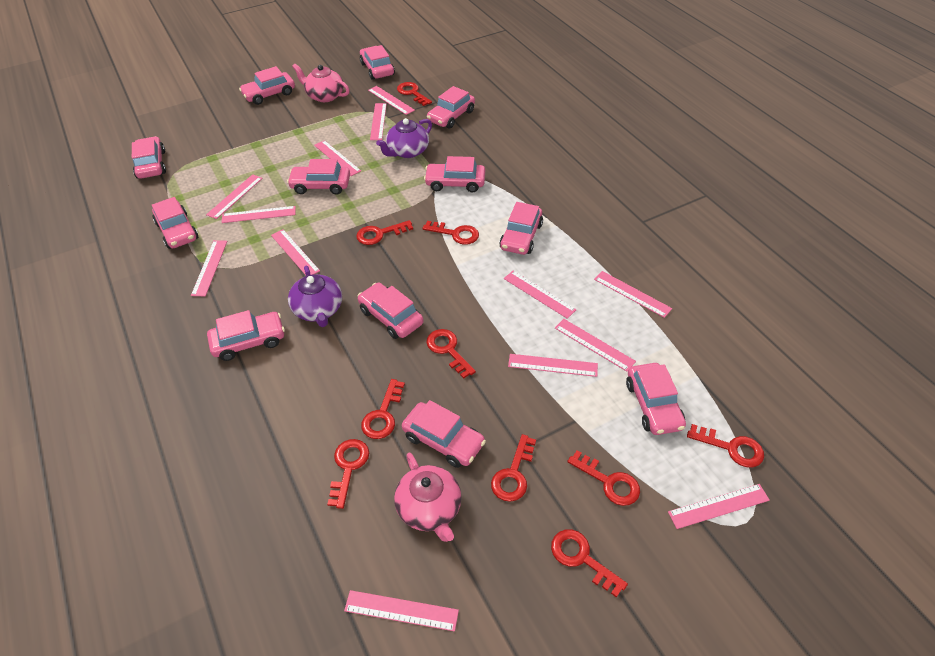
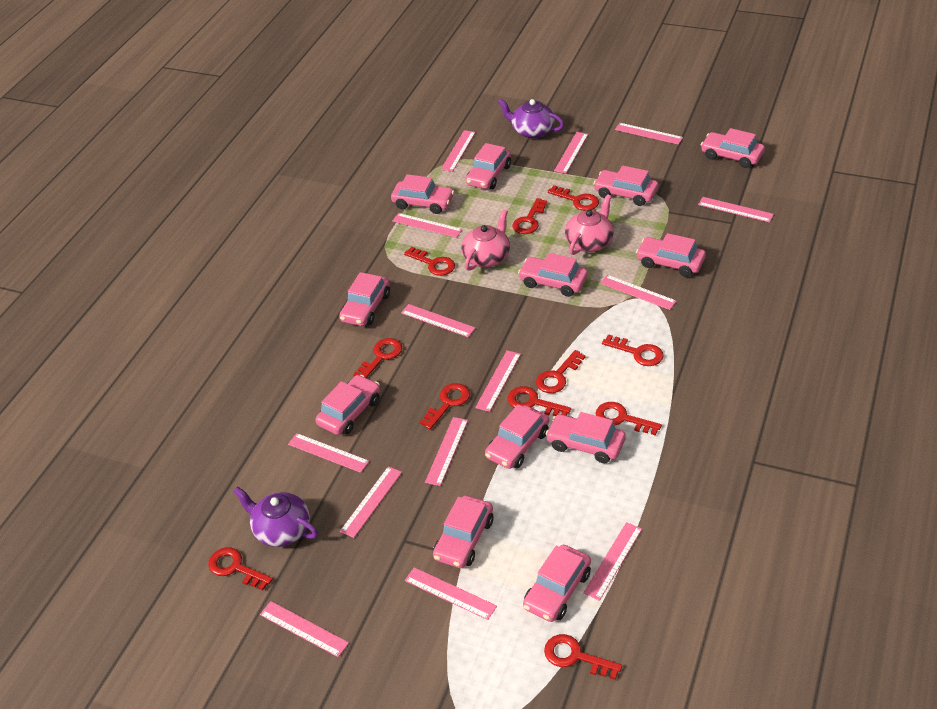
pink ruler: [191,240,227,296] [206,174,263,219] [222,206,296,223] [271,229,320,275] [314,140,361,176] [344,590,459,631] [368,86,415,115] [370,103,387,140] [504,271,577,319] [508,354,598,377] [555,319,636,372] [594,271,672,318] [668,484,770,529] = 13 -> [260,601,349,657] [288,433,369,473] [340,466,402,538] [392,213,462,238] [401,304,475,337] [405,567,497,620] [425,417,468,486] [441,130,476,172] [475,350,521,412] [554,132,588,174] [583,522,642,601] [600,275,677,310] [615,123,683,145] [698,197,774,223] = 14
red key: [327,439,369,509] [356,220,413,245] [361,379,405,439] [397,82,432,106] [423,221,479,245] [426,329,476,379] [491,434,536,502] [551,529,628,598] [567,450,640,506] [687,424,764,467] = 10 -> [208,547,273,591] [353,338,402,378] [404,247,455,276] [420,383,470,430] [508,386,571,416] [512,198,547,234] [536,350,586,393] [544,634,622,680] [547,185,599,211] [596,402,662,436] [602,334,664,366] = 11

